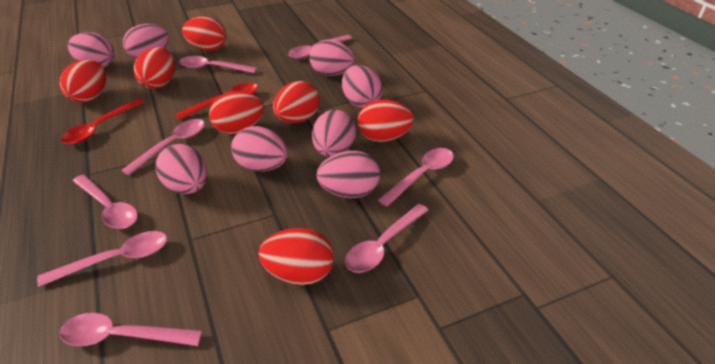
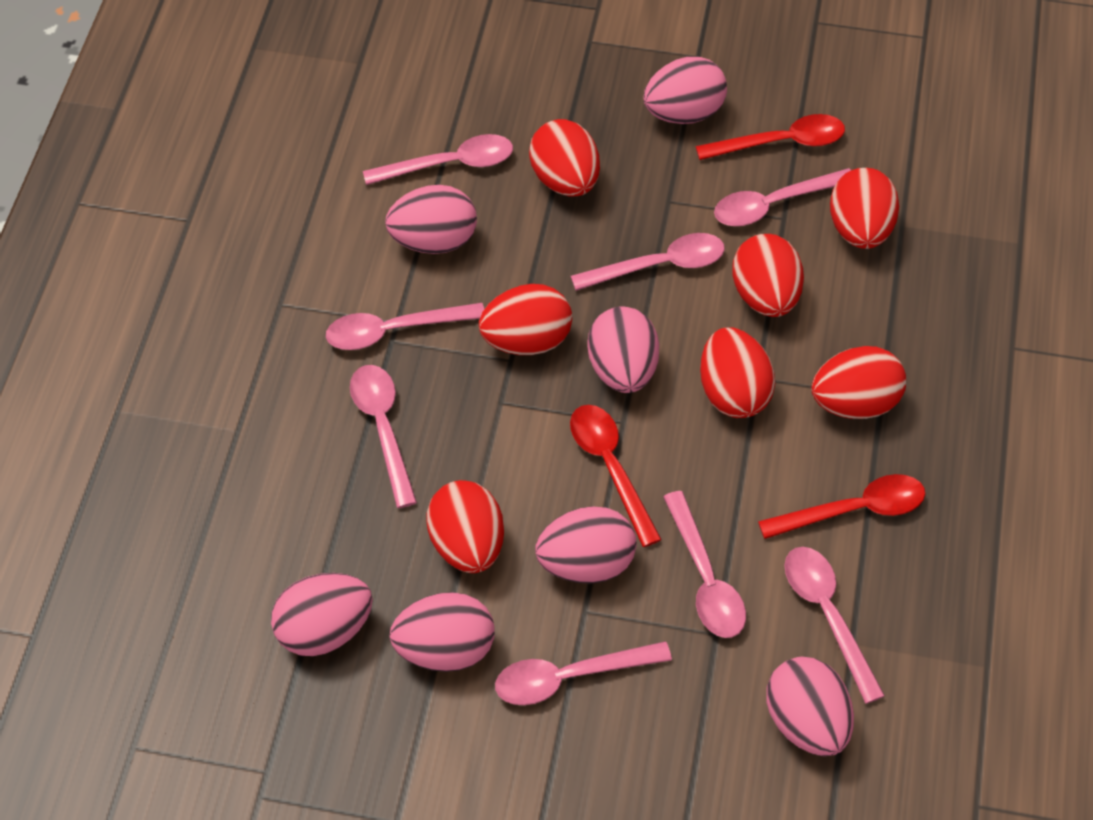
pink egg: [68,32,115,67] [123,24,169,59] [155,144,208,194] [231,126,288,172] [309,40,355,76] [312,110,356,157] [316,151,380,198] [342,65,383,108] = 8 -> [271,573,373,656] [385,185,477,254] [389,592,495,672] [535,506,637,583] [588,307,659,393] [643,57,727,124] [766,657,854,756] = 7
red spoon: [61,99,144,144] [175,83,258,120] = 2 -> [570,405,662,547] [696,114,845,160] [758,474,925,539] = 3

